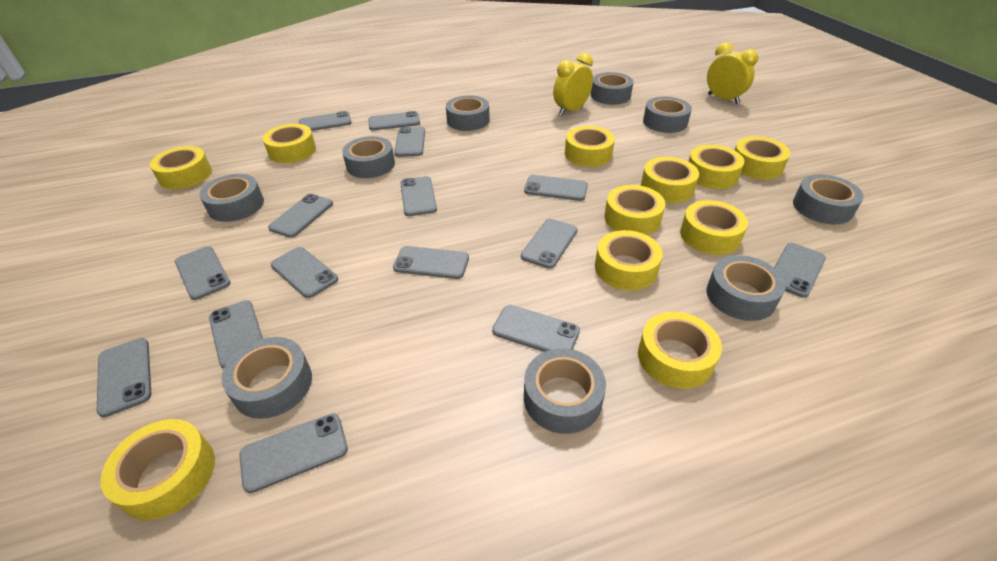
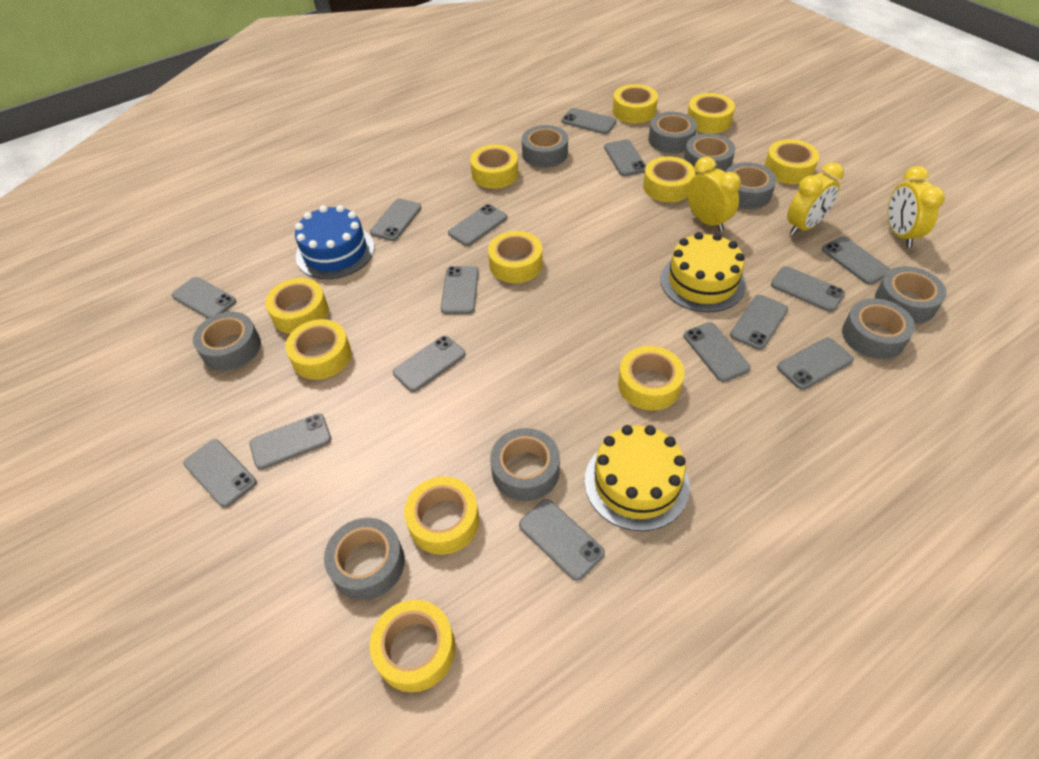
blue cake: none = 0 -> [295,205,374,279] = 1
yellow cake: none = 0 -> [585,425,690,531] [661,232,746,312] = 2
yellow clock: [553,53,593,115] [707,42,759,104] = 2 -> [687,156,741,232] [787,162,844,235] [888,166,945,247] = 3

